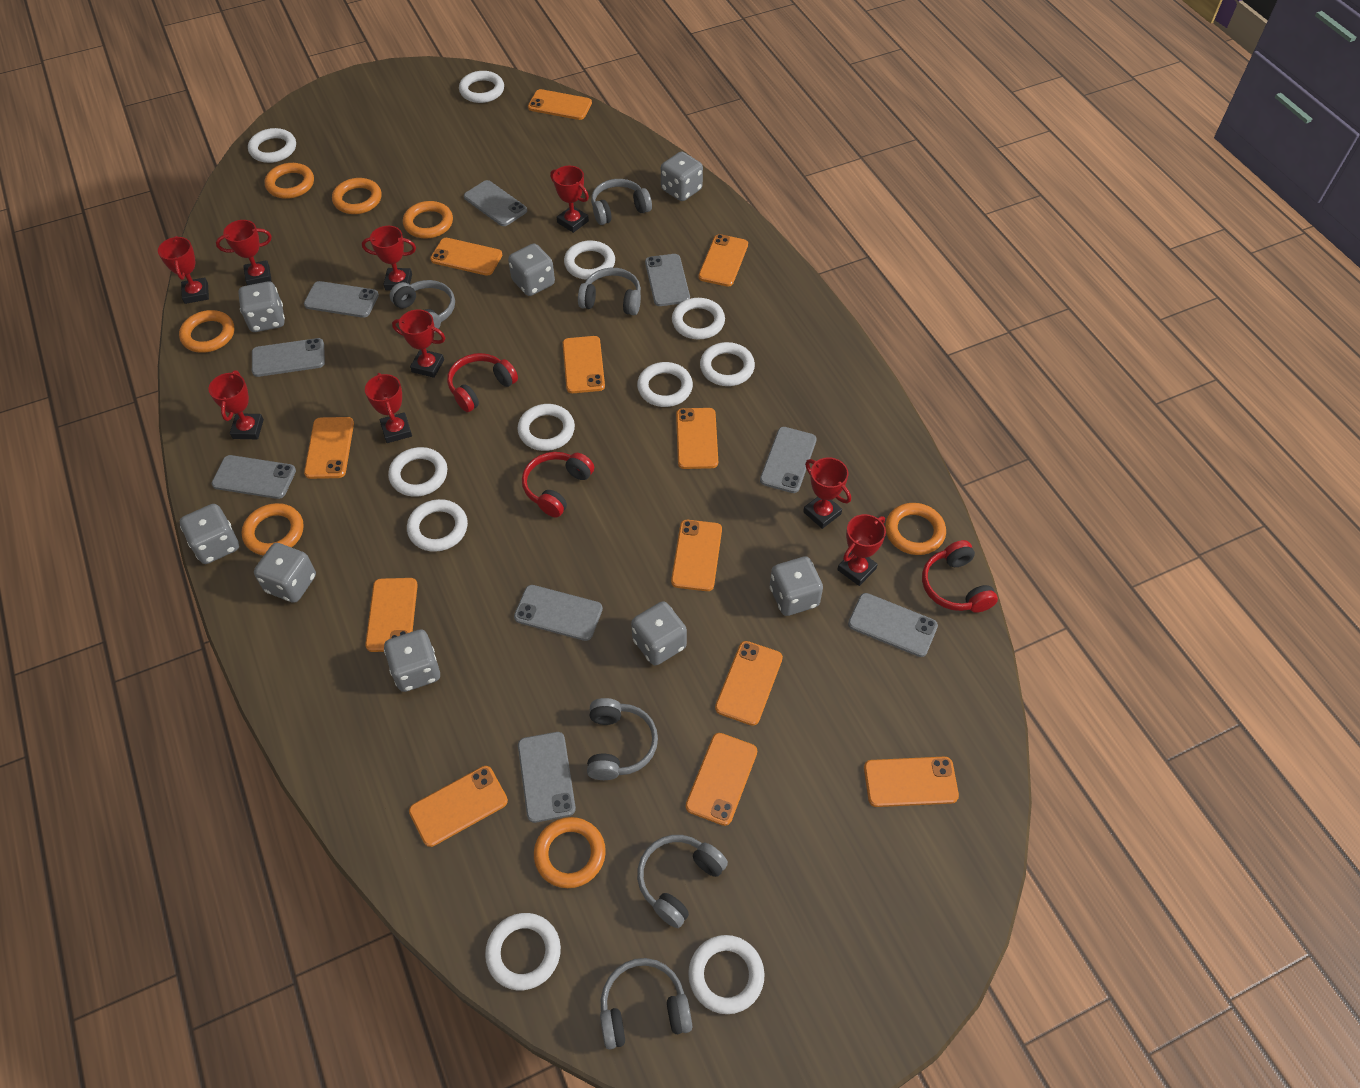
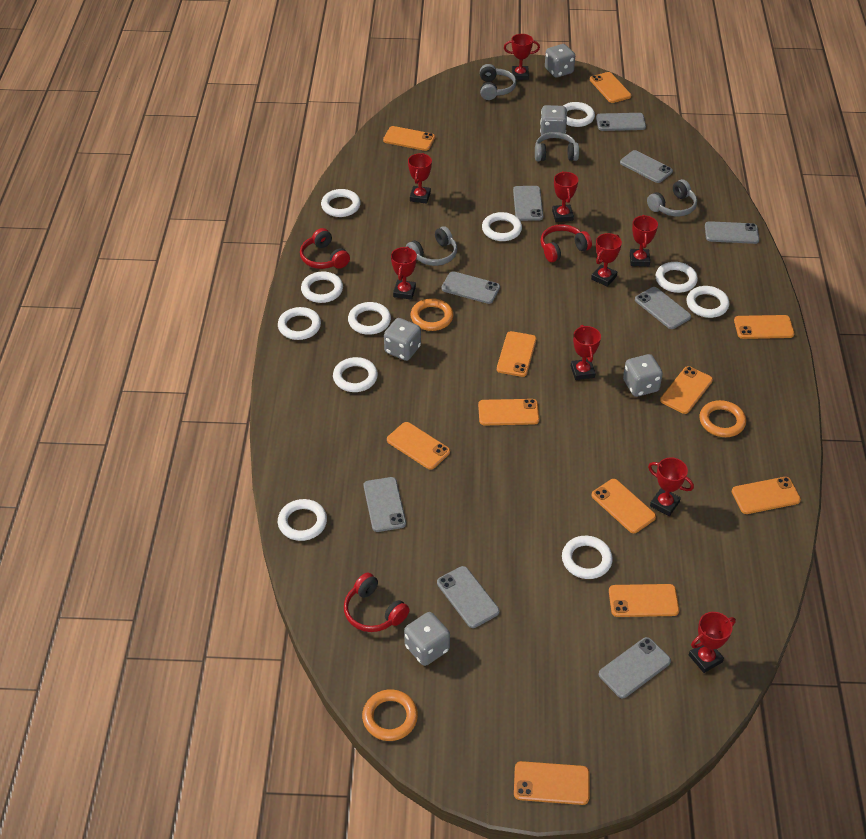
grey dice: [180,504,239,564] [238,281,285,332] [254,543,316,603] [384,629,440,692] [508,243,555,296] [631,601,687,666] [661,151,703,201] [770,557,823,616] = 8 -> [384,318,421,361] [404,612,450,666] [540,105,567,135] [545,44,575,78] [623,354,663,397] = 5
grey headphones: [390,280,455,333] [578,268,641,315] [587,698,658,780] [591,179,652,225] [600,958,692,1050] [637,835,728,928] = 6 -> [406,226,457,266] [480,64,516,100] [535,132,579,161] [647,179,697,216] = 4
orange phone: [304,417,354,479] [365,578,418,652] [409,766,508,847] [430,238,502,276] [528,89,592,120] [563,336,605,393] [671,520,722,591] [676,408,718,469] [686,733,757,826] [699,234,748,287] [715,641,783,726] [864,757,959,807] = 12 -> [383,126,435,151] [387,422,450,470] [478,399,539,425] [497,331,537,377] [514,761,589,805] [590,72,631,103] [592,479,656,533] [609,584,679,617] [660,366,713,414] [732,477,801,514] [734,315,795,339] = 11
orange ring: [179,310,234,353] [241,503,304,555] [265,163,314,199] [332,178,382,214] [403,201,453,239] [534,817,606,888] [885,503,946,555] = 7 -> [362,689,418,741] [410,298,453,331] [699,400,746,437] = 3

